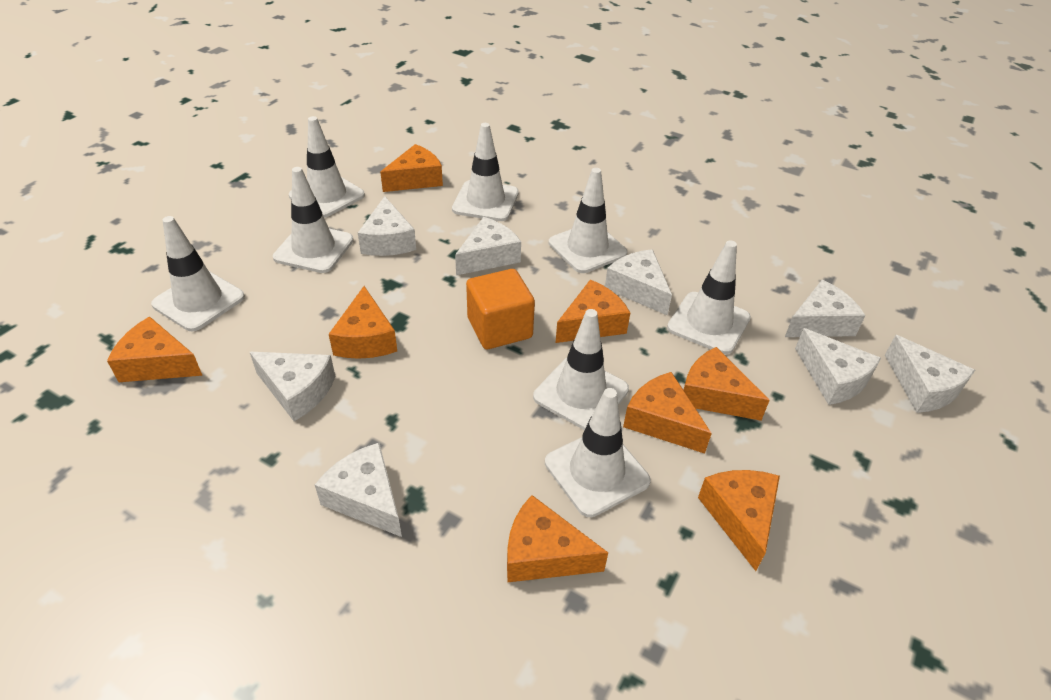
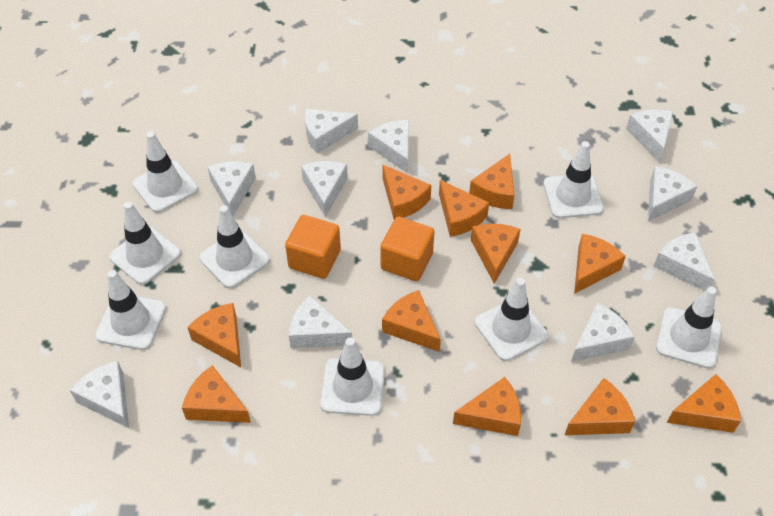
orange cheese: [107,317,203,382] [329,286,397,359] [380,144,443,192] [507,495,608,582] [555,280,630,343] [623,372,712,454] [683,347,770,421] [698,470,780,571] = 8 -> [182,365,251,423] [187,303,241,367] [382,164,431,219] [382,290,441,352] [439,180,489,237] [453,377,521,436] [469,154,515,209] [471,224,521,284] [565,378,635,435] [574,234,626,294] [667,374,741,433] = 11
orange cube: [466,269,535,349] = 1 -> [285,215,341,279] [380,217,434,282] = 2
white cheese: [250,352,335,421] [315,443,402,537] [358,196,416,256] [455,217,521,275] [605,249,672,315] [785,280,866,337] [795,328,881,405] [885,335,975,413] = 8 -> [70,361,129,428] [207,161,256,216] [289,296,352,348] [301,161,348,217] [305,109,358,153] [368,120,409,173] [571,303,635,362] [626,110,673,163] [648,166,697,221] [654,232,715,291] = 10

